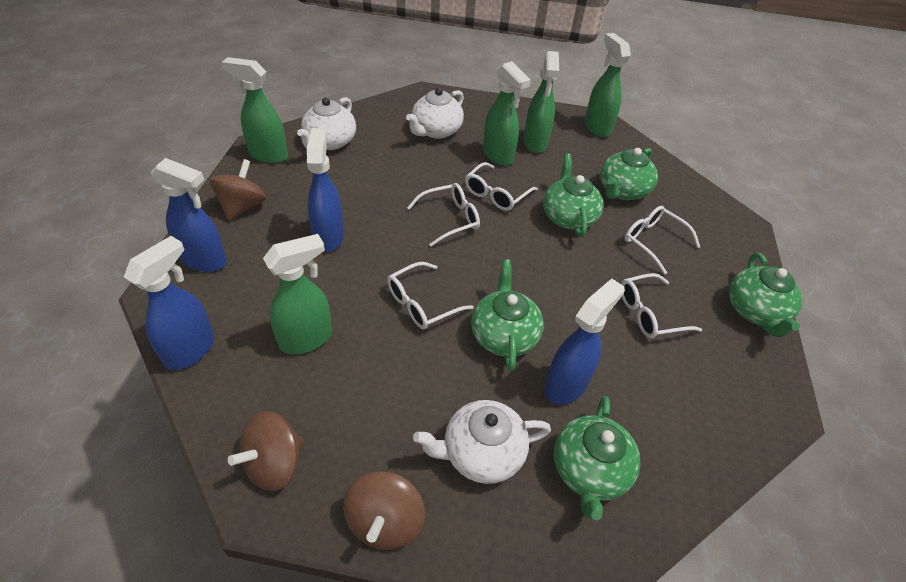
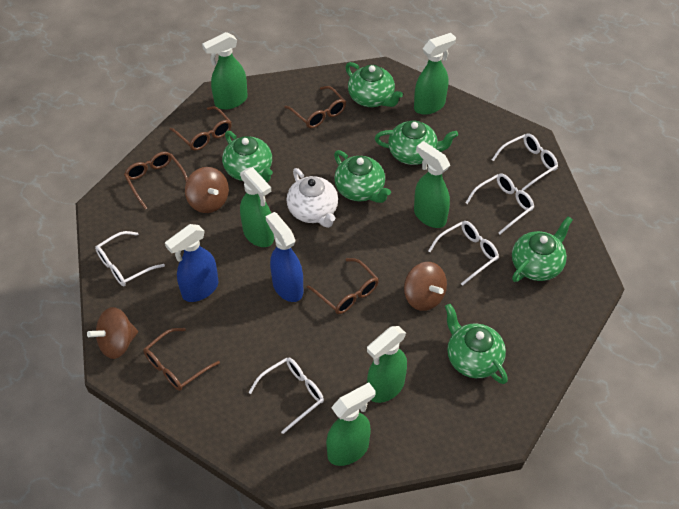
blue spray bottle: [124,236,215,370] [151,158,227,272] [307,128,344,252] [545,279,625,405] = 4 -> [165,224,219,302] [265,212,303,302] = 2
brown glasses: none = 0 -> [124,152,188,209] [144,328,220,391] [169,106,232,151] [284,86,346,128] [307,258,379,314] = 5
green spray bottle: [222,57,288,163] [263,234,332,354] [483,61,531,166] [523,51,559,153] [585,33,631,137] = 5 -> [202,32,248,110] [240,167,274,247] [326,382,376,466] [367,326,407,403] [414,33,456,115] [414,141,450,228] = 6
green teapot: [471,259,544,371] [543,153,604,237] [554,396,641,520] [600,148,658,200] [729,253,803,337] = 5 -> [222,131,273,182] [334,150,391,203] [345,62,403,107] [375,120,458,165] [445,304,508,384] [512,216,573,282] = 6
white teapot: [297,97,356,150] [406,88,464,139] [413,400,551,484] = 3 -> [286,168,338,228] = 1

